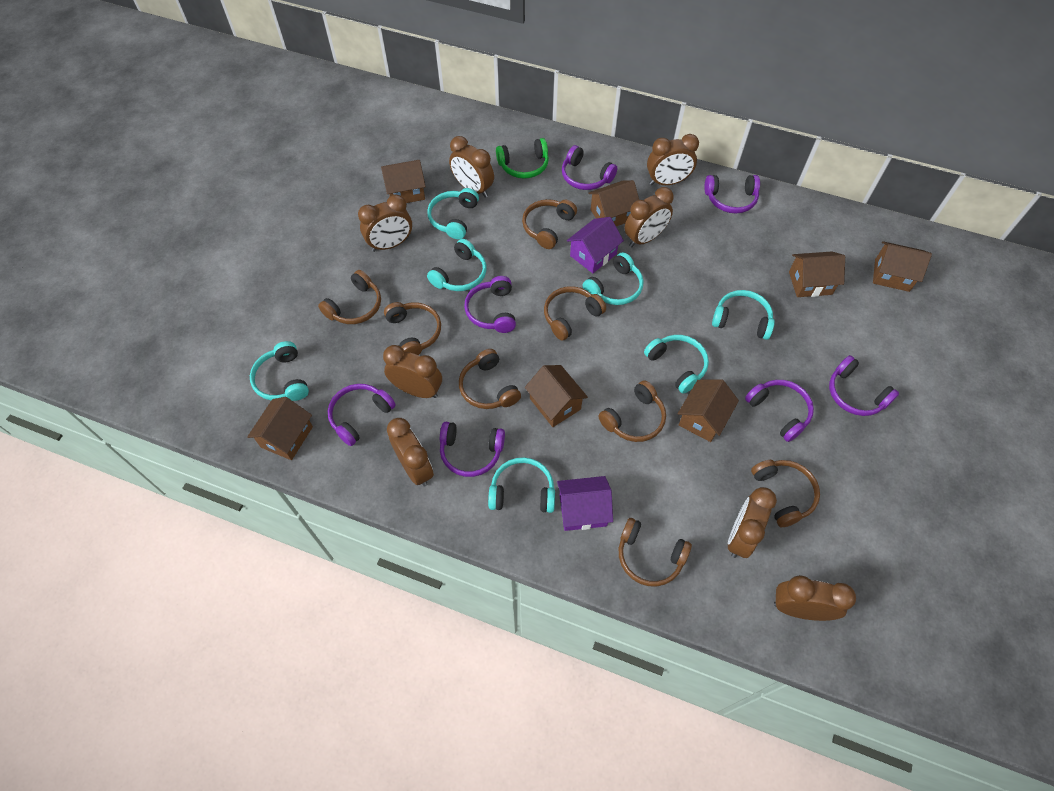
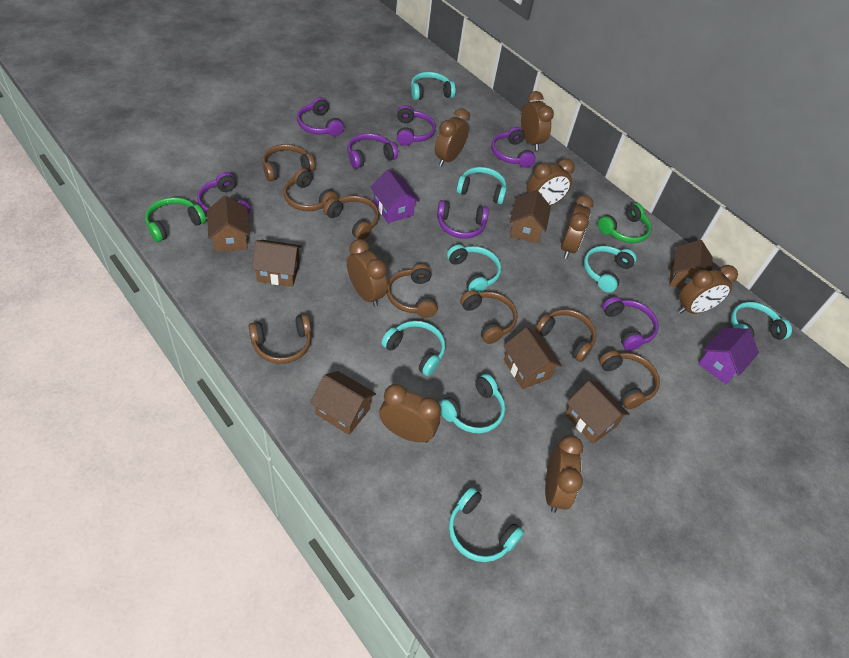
green headphones: [496,138,549,179] = 1 -> [145,197,206,242] [598,203,652,243] = 2
turquoise headphones: [250,341,309,401] [427,188,479,239] [427,239,487,291] [488,457,555,513] [583,252,644,305] [644,335,709,394] [712,290,775,340] = 7 -> [382,321,445,376] [411,72,456,100] [439,374,505,433] [447,245,501,293] [449,487,524,562] [456,167,507,204] [584,246,637,293] [731,302,792,340] = 8

